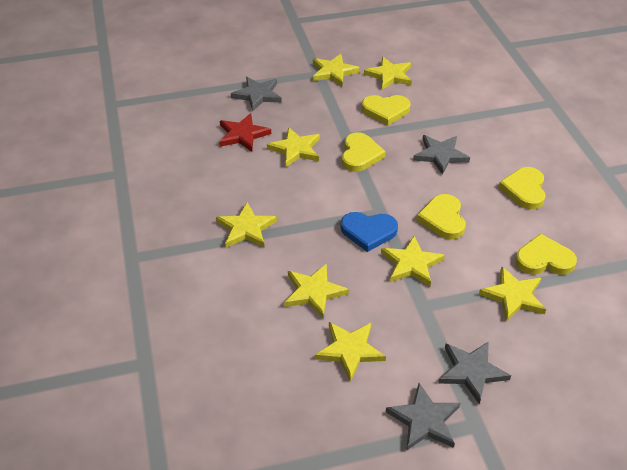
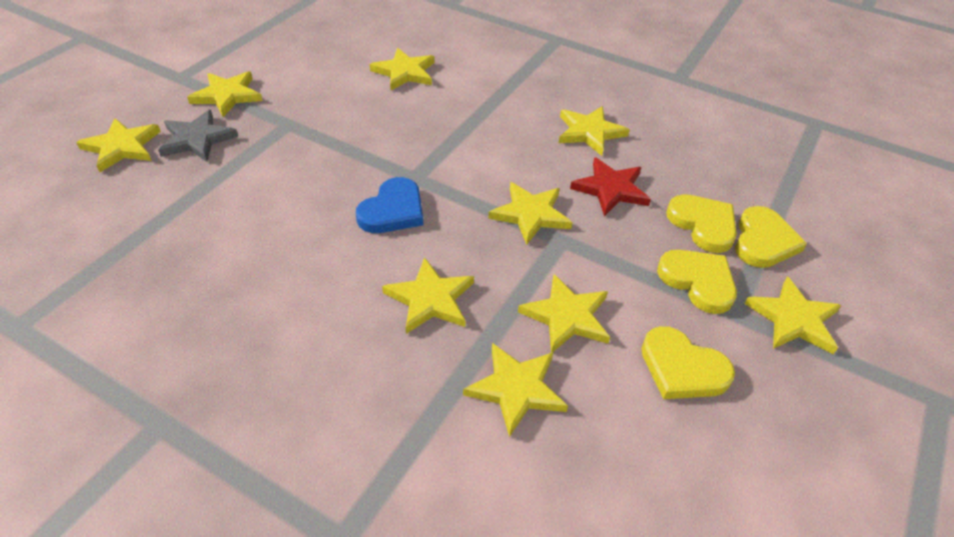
grey star: [231,77,282,111] [386,383,460,451] [413,135,470,175] [438,341,511,404] = 4 -> [158,110,238,162] = 1
yellow heart: [342,132,386,172] [361,95,411,126] [416,194,466,239] [498,167,546,209] [515,234,577,275] = 5 -> [641,326,735,399] [657,250,737,314] [666,194,737,253] [735,206,807,268] = 4
yellow star: [216,202,277,248] [267,127,320,167] [284,263,349,318] [313,54,360,86] [315,322,386,381] [364,57,412,90] [381,236,445,286] [479,266,546,321] = 8 -> [76,118,161,172] [187,71,262,117] [370,48,435,90] [382,257,474,334] [463,343,568,437] [488,182,573,245] [518,274,610,353] [559,106,630,156] [745,276,841,354] = 9

